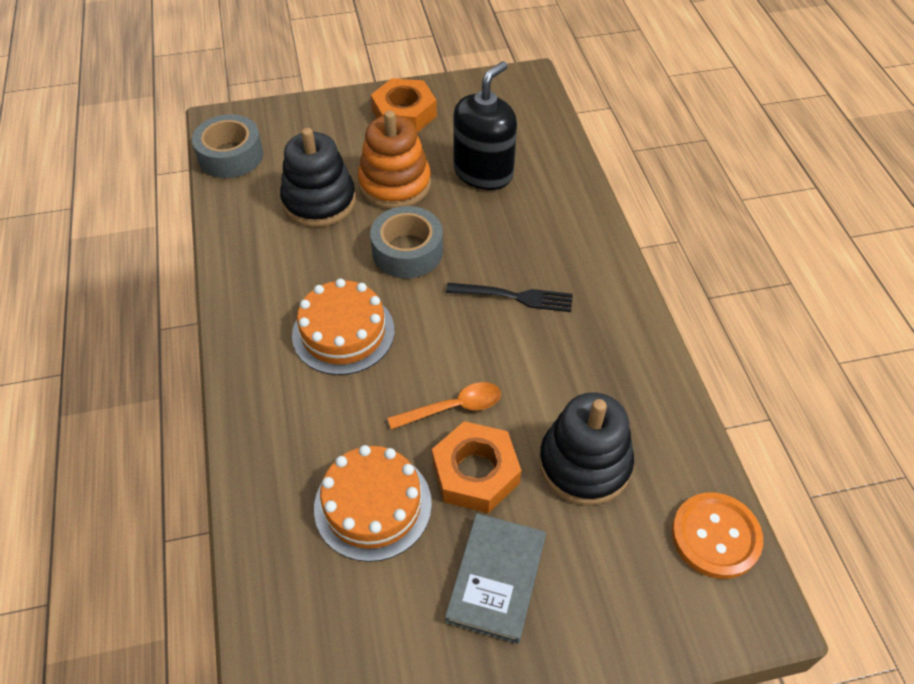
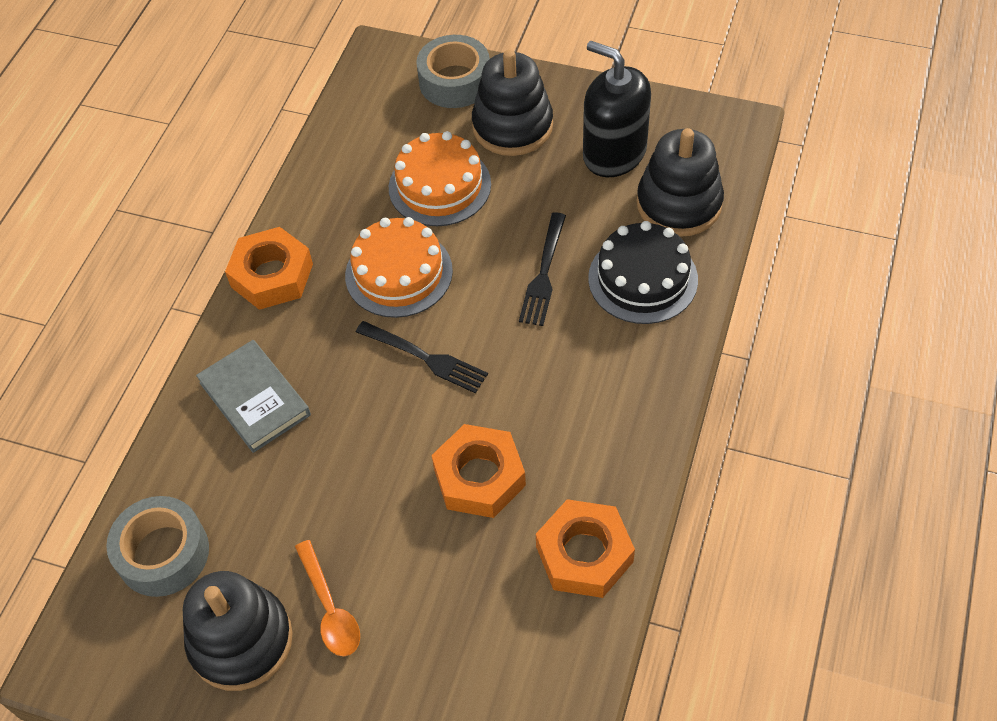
black cake: none = 0 -> [588,221,698,324] = 1
black fork: [446,283,573,312] = 1 -> [356,321,488,394] [519,212,566,326] = 2
black stacking toy: [280,128,356,227] [539,392,634,505] = 2 -> [183,571,293,691] [472,49,553,156] [637,128,724,237] = 3
orange button: [672,493,763,579] = 1 -> none = 0
orange nut: [371,78,437,133] [432,421,521,513] = 2 -> [225,227,313,310] [431,424,526,518] [536,499,635,598] = 3
orange stacking toy: [358,111,431,209] = 1 -> none = 0

